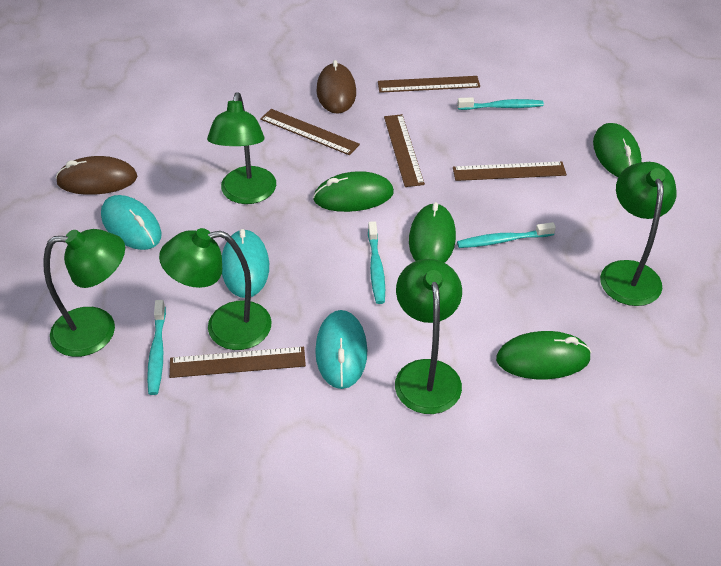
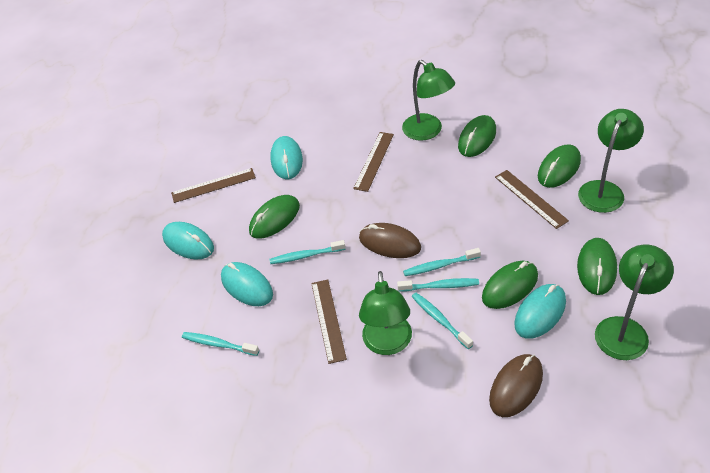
brown ruler: [169,347,306,378] [260,109,360,155] [378,76,480,93] [384,114,425,187] [453,161,567,181] = 5 -> [171,168,256,203] [311,279,347,364] [353,132,394,192] [495,170,569,229] = 4
green lamp: [43,229,125,357] [159,228,271,350] [207,92,276,204] [395,259,462,414] [600,162,677,306] = 5 -> [359,271,412,355] [402,60,455,141] [578,109,644,213] [595,244,674,360] = 4
green mouse: [313,171,394,212] [409,202,456,263] [496,331,592,379] [593,123,642,177] = 4 -> [249,195,300,239] [458,115,496,157] [482,261,538,309] [538,144,581,188] [577,238,617,295] = 5
turquoise mouse: [101,195,162,250] [222,229,269,298] [315,310,367,389] = 3 -> [162,222,214,259] [221,262,273,306] [270,136,303,179] [514,284,566,339] = 4
turquoise toothbrush: [147,300,166,395] [368,221,385,304] [457,97,544,110] [457,222,556,248] = 4 -> [182,332,259,356] [269,240,346,264] [397,278,479,292] [403,248,481,276] [411,293,473,349] = 5

